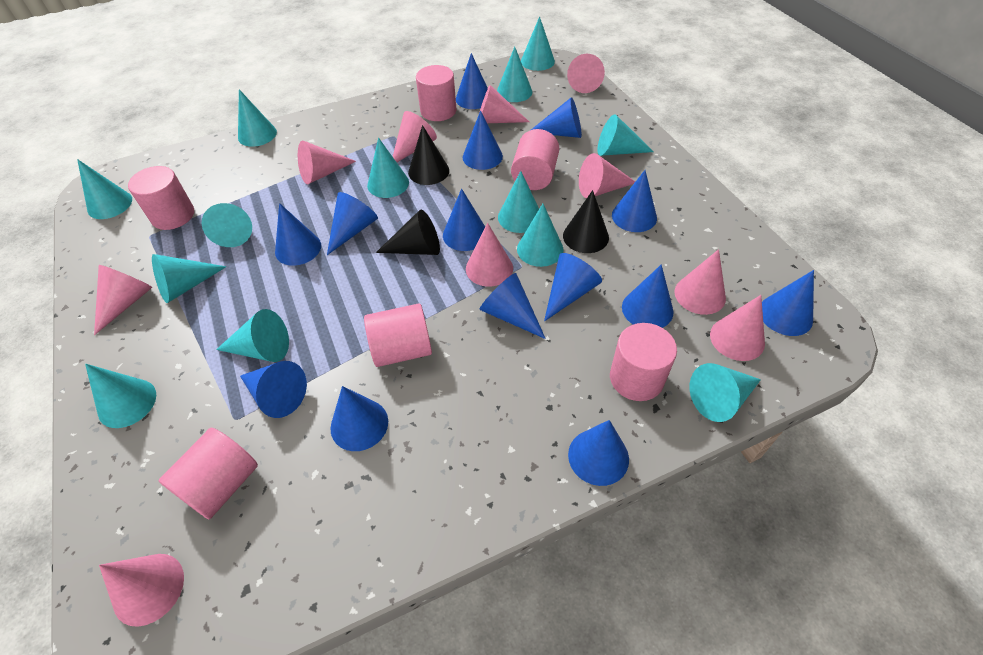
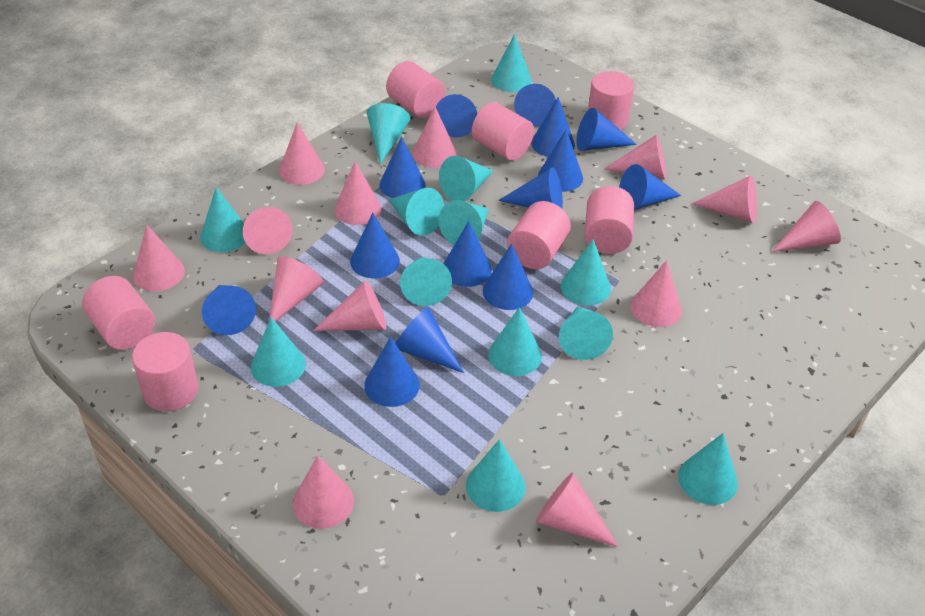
black cone: [376,210,440,255] [408,125,449,185] [563,190,609,253] = 3 -> none = 0
pink cone: [94,265,152,335] [99,554,184,627] [298,141,356,184] [393,111,437,162] [466,223,513,287] [479,85,529,123] [567,54,605,93] [579,153,635,198] [675,249,726,315] [710,295,765,361] = 10 -> [133,225,185,291] [243,207,293,254] [269,256,324,322] [279,123,325,185] [293,455,354,529] [313,281,386,331] [334,161,382,225] [412,107,457,168] [536,473,619,547] [604,134,666,179] [630,260,682,327] [692,175,757,223] [772,201,841,252] = 13
pink cylinder: [128,166,194,230] [159,428,258,519] [364,303,432,367] [416,65,456,121] [511,129,559,190] [610,323,677,401] = 6 -> [82,276,155,350] [132,332,198,411] [386,61,445,118] [472,102,534,161] [507,201,571,269] [584,186,634,254] [588,71,634,130] = 7

